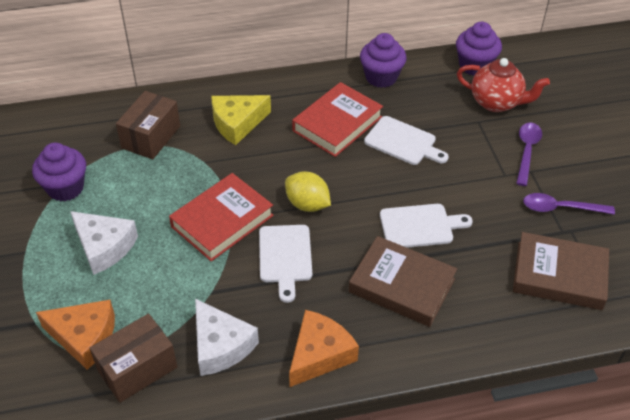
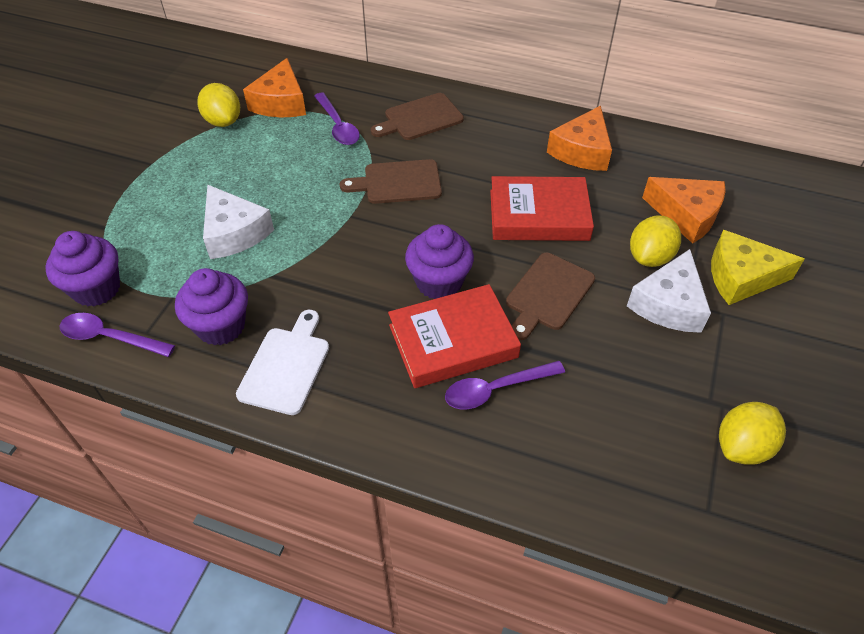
brown book: [349,236,457,327] [513,232,609,310] = 2 -> none = 0
brown box: [90,314,177,403] [116,91,180,159] = 2 -> none = 0
brown cutting board: none = 0 -> [340,159,442,204] [371,93,464,140] [506,253,595,340] = 3
orange cheese: [36,300,115,370] [289,310,359,387] = 2 -> [243,58,306,117] [547,106,612,171] [642,177,726,244] = 3
purple spoon: [516,123,542,186] [523,193,615,215] = 2 -> [60,313,175,357] [314,93,360,145] [445,361,565,409] = 3
red teapot: [457,58,550,112] = 1 -> none = 0
white cutting board: [259,225,312,303] [364,116,449,165] [380,204,473,248] = 3 -> [236,310,329,415] = 1
yellow lemon: [285,172,331,212] = 1 -> [198,83,240,127] [630,215,681,267] [719,402,786,465] = 3

